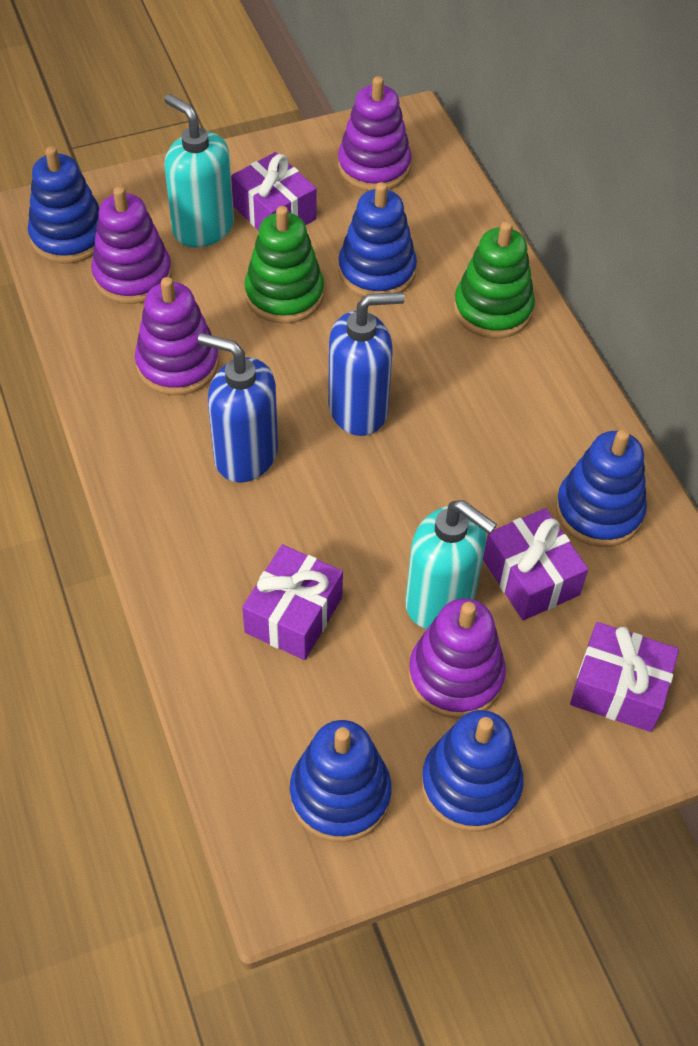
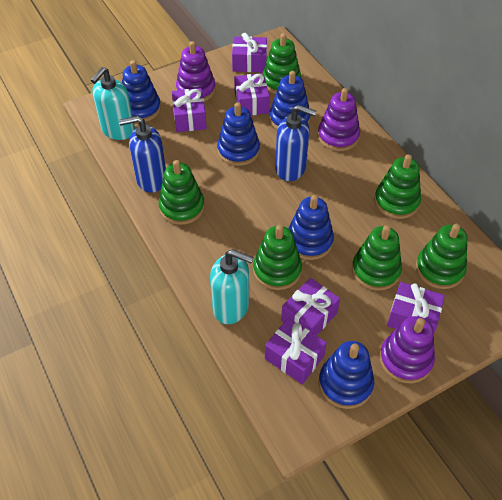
green stacking toy: [245,206,324,323] [454,221,535,339] = 2 -> [159,160,205,225] [253,225,302,290] [263,33,301,94] [352,225,402,291] [374,154,421,219] [416,224,467,289] = 6
purple gift: [231,152,317,230] [242,545,343,660] [483,508,588,620] [570,622,679,732] = 4 -> [172,88,207,132] [232,33,267,72] [234,73,270,115] [265,318,327,384] [281,278,340,336] [387,282,445,332] = 6
purple stacking toy: [91,186,172,304] [135,277,219,395] [338,76,412,191] [408,598,506,719] = 4 -> [176,41,216,101] [318,88,360,151] [379,316,435,383] = 3

